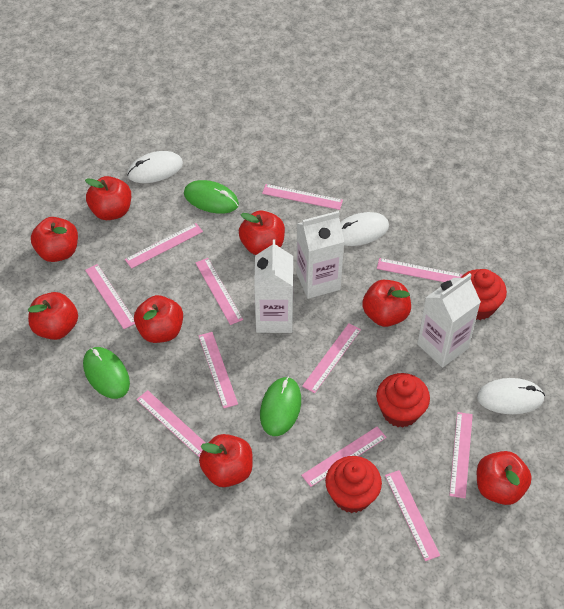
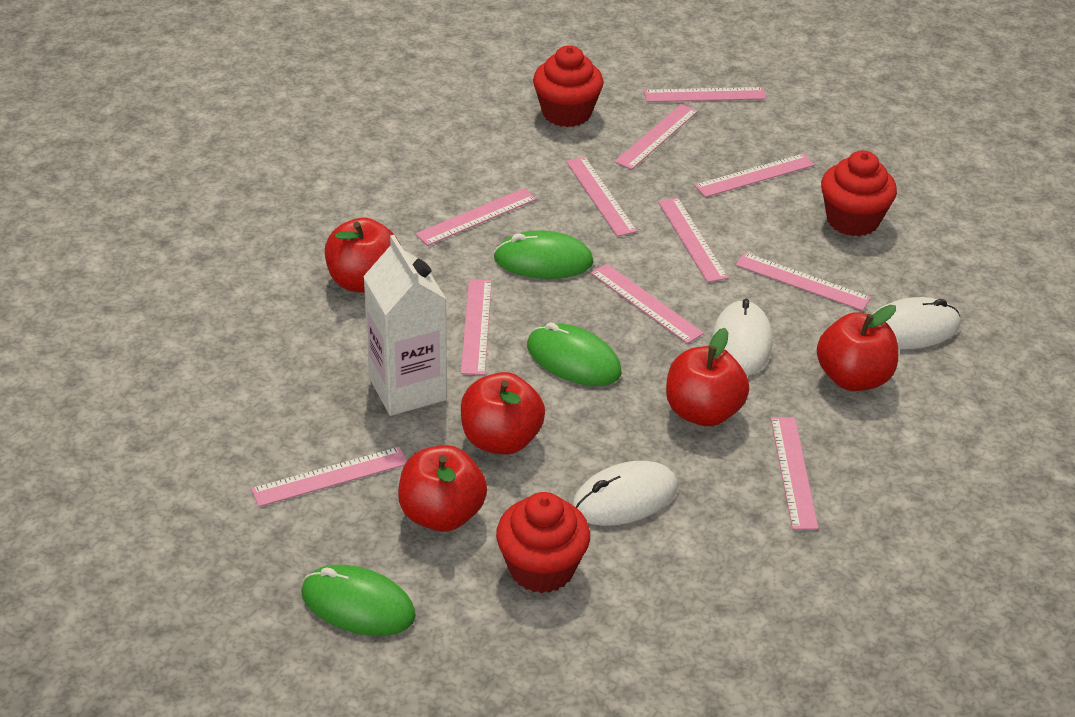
red apple: [28,292,78,340] [31,217,78,262] [85,176,131,220] [134,295,183,343] [199,434,253,487] [239,210,285,255] [362,280,411,327] [477,451,532,505] = 8 -> [325,218,401,293] [398,445,487,532] [461,372,545,455] [666,328,749,427] [817,305,898,391] = 5
white carton: [254,240,293,333] [296,211,344,299] [417,273,481,368] = 3 -> [363,235,447,416] = 1

